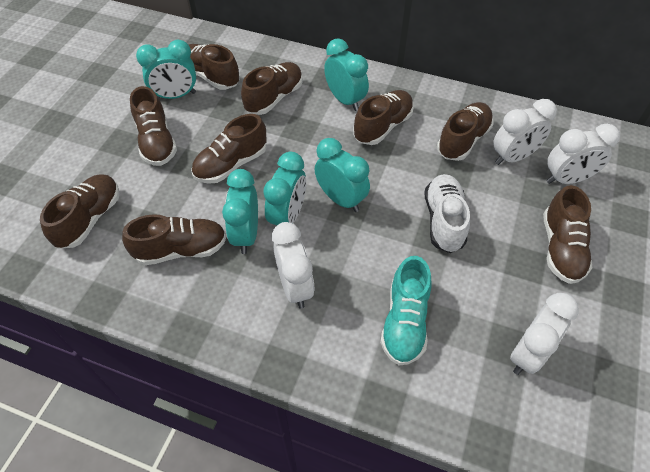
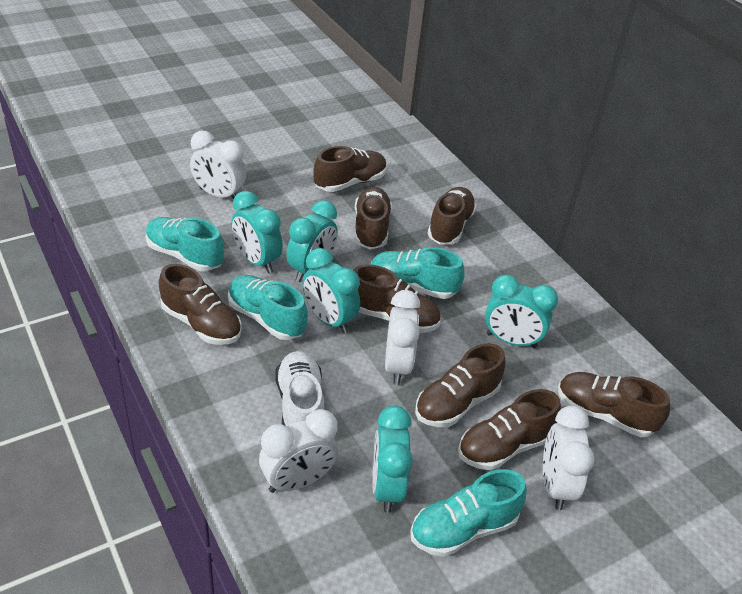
brown shoe: [40,174,120,249] [122,214,226,265] [130,86,177,166] [188,44,240,90] [191,114,267,184] [241,62,303,115] [353,90,414,145] [437,102,494,161] [543,185,593,284] = 9 -> [159,264,242,345] [313,146,387,192] [354,187,392,250] [354,264,440,333] [415,343,506,427] [427,187,477,245] [458,389,561,470] [558,372,670,437] = 8
turquoise shoe: [380,256,432,365] = 1 -> [145,217,224,271] [228,275,308,340] [371,247,465,299] [410,469,527,557] = 4

